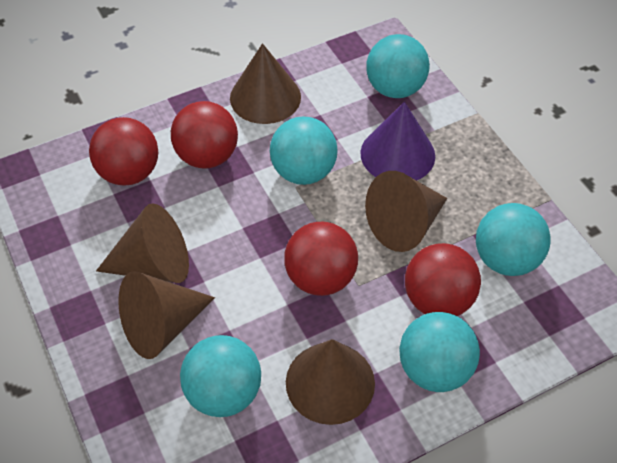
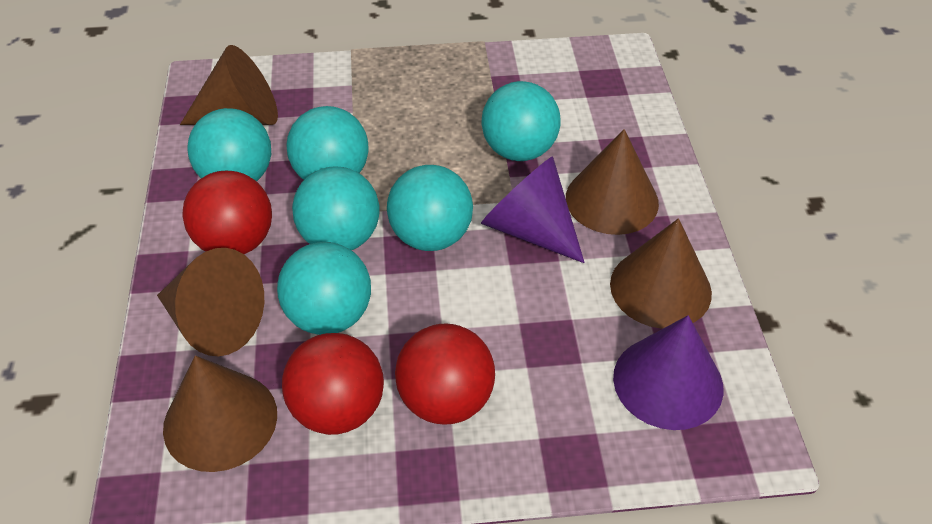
purple cone: [360,102,435,181] = 1 -> [481,156,585,263] [613,315,724,430] = 2
red ball: [89,117,158,186] [171,101,238,169] [284,221,358,296] [405,243,481,316] = 4 -> [182,171,272,254] [282,333,384,435] [395,324,495,425] = 3
turquoise ball: [180,335,261,417] [270,116,337,185] [366,34,430,98] [399,312,480,392] [476,203,551,276] = 5 -> [187,108,271,181] [277,242,371,335] [287,106,369,180] [292,167,380,250] [387,165,473,251] [481,81,561,161] = 6

